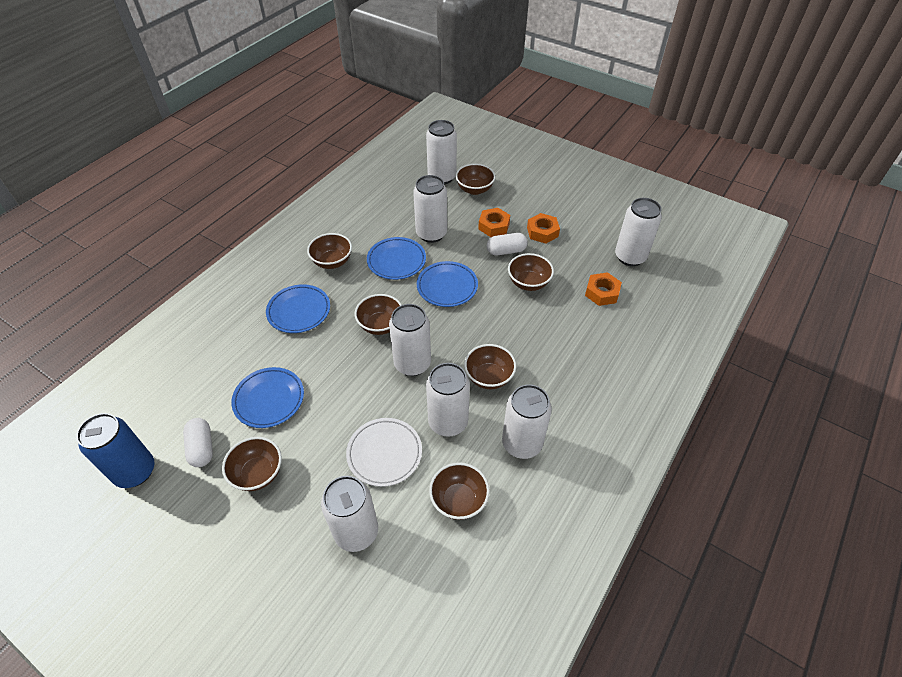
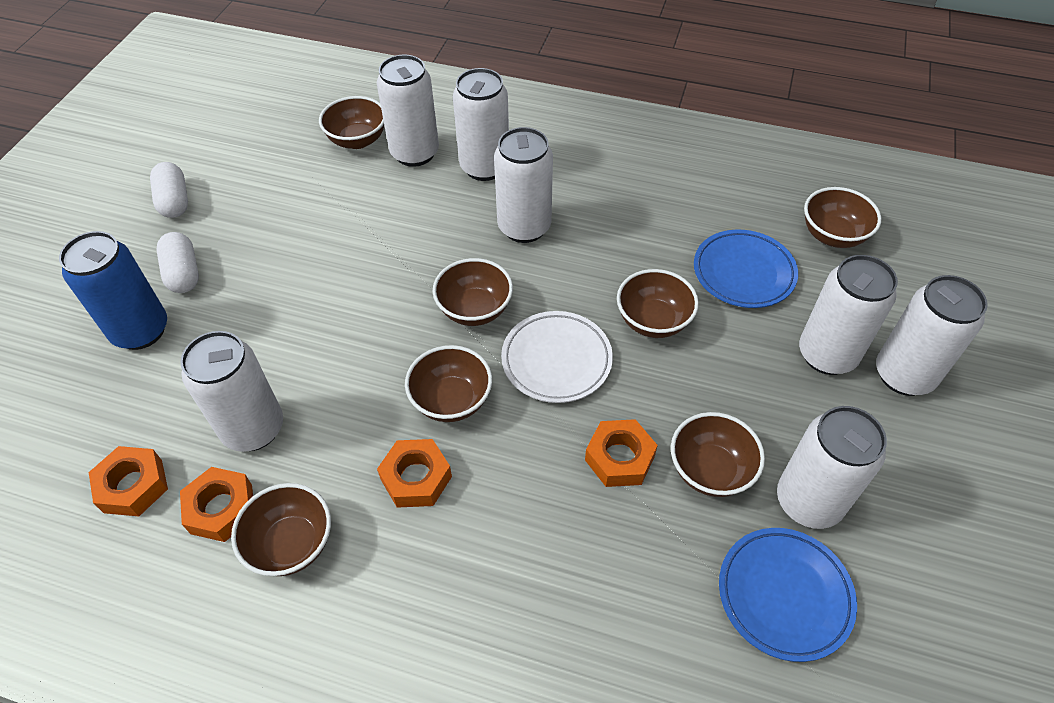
blue plate: [231,367,304,428] [266,284,330,333] [367,237,426,280] [417,261,478,307] = 4 -> [694,230,798,308] [719,528,857,662] = 2
orange nut: [478,208,510,237] [527,213,560,244] [585,272,622,306] = 3 -> [89,446,168,516] [180,467,253,542] [377,439,452,508] [585,419,658,487] = 4

